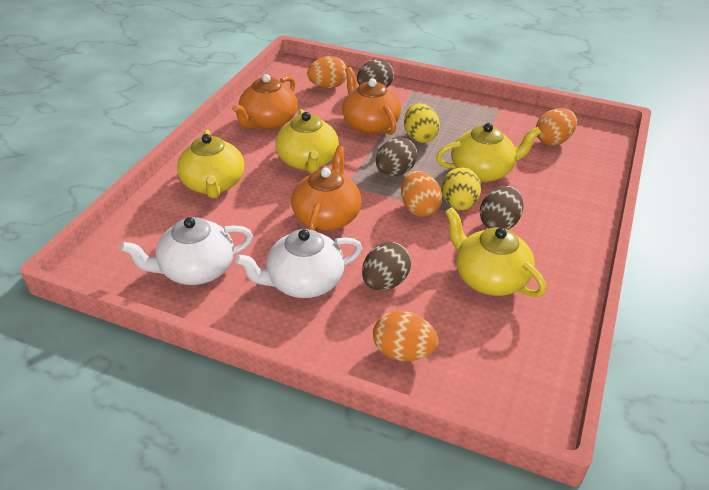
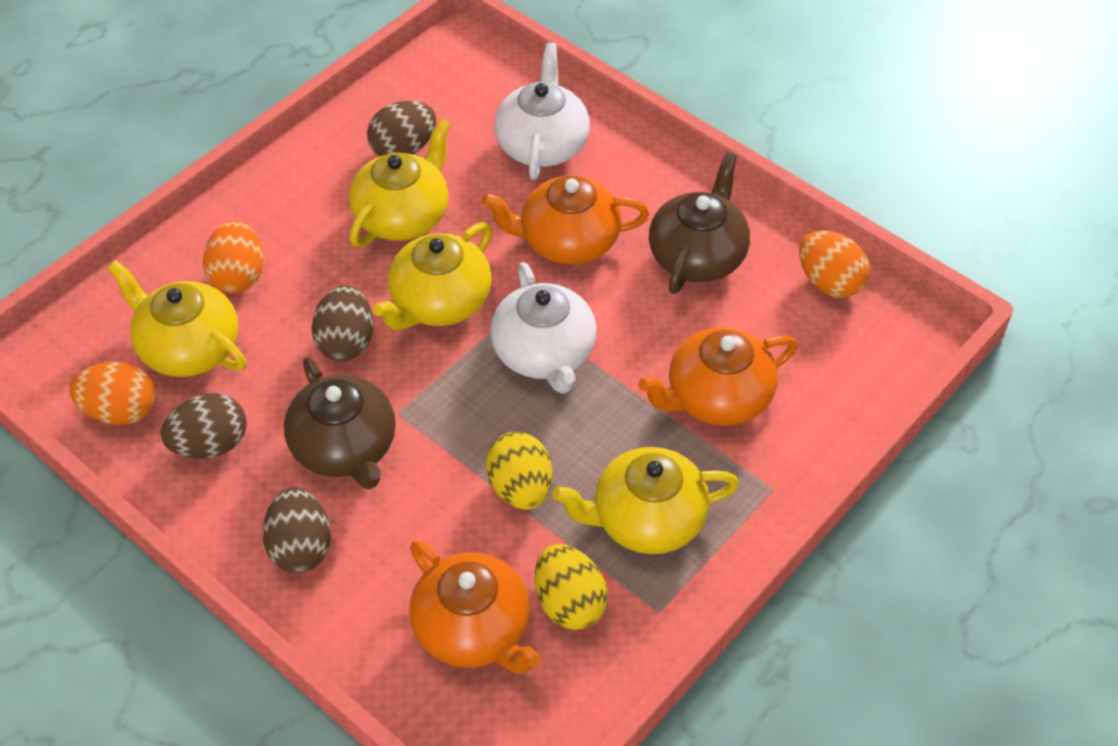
brown teapot: none = 0 -> [284,357,396,489] [649,152,750,294] = 2
orange egg: [307,56,347,88] [373,311,439,361] [401,171,443,217] [536,108,577,146] = 4 -> [69,362,156,425] [203,221,263,294] [799,230,870,298] = 3

